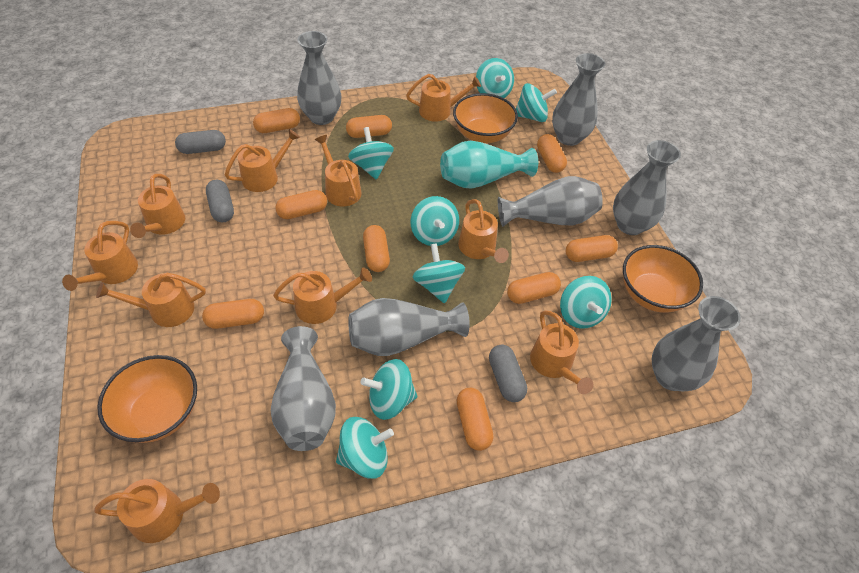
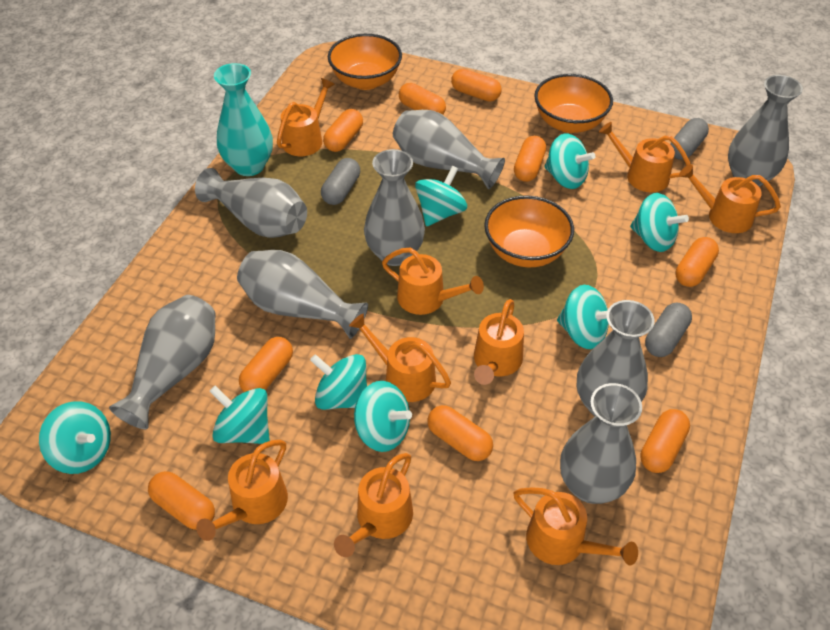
grey vase: [271,326,336,451] [297,31,341,125] [348,298,470,356] [498,176,603,227] [552,53,605,146] [613,140,681,235] [652,296,741,391] = 7 -> [109,295,216,429] [195,168,307,238] [237,250,368,339] [364,149,425,266] [393,110,505,189] [560,383,642,504] [577,300,655,416] [728,75,803,187] = 8
orange watering can: [62,221,138,291] [94,479,220,543] [96,273,206,327] [130,174,185,238] [225,129,300,192] [273,268,372,324] [315,135,361,207] [406,74,481,122] [458,199,509,263] [530,310,593,394] = 10 -> [196,440,288,541] [277,78,335,156] [334,453,413,557] [349,313,451,402] [382,247,484,315] [474,299,524,385] [513,487,638,566] [599,122,690,192] [679,164,781,233] = 9

